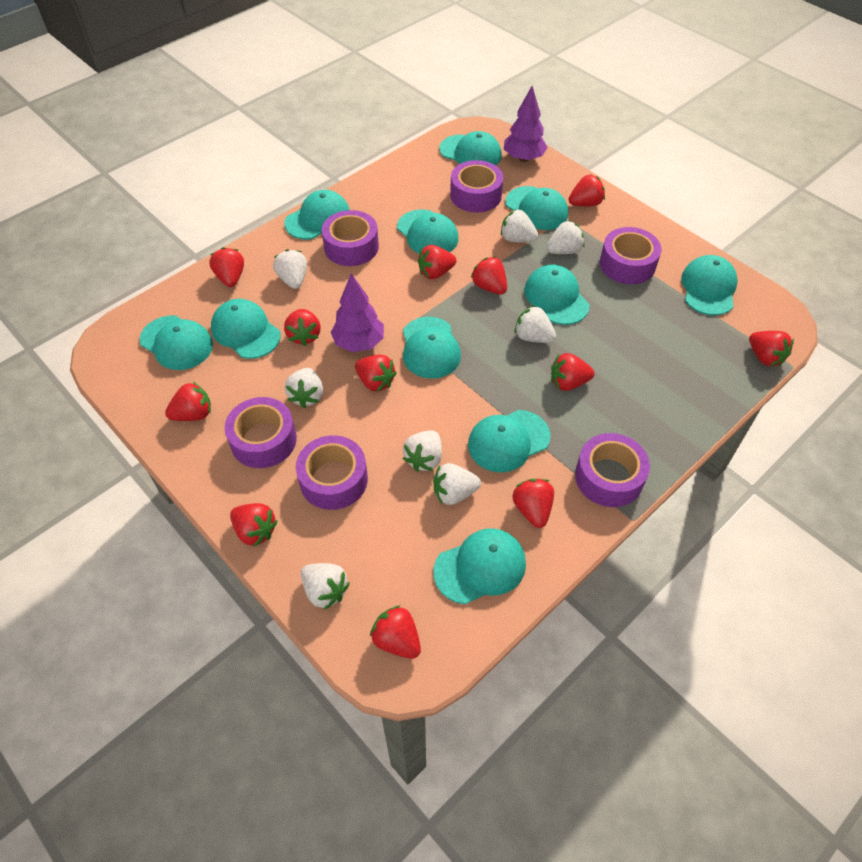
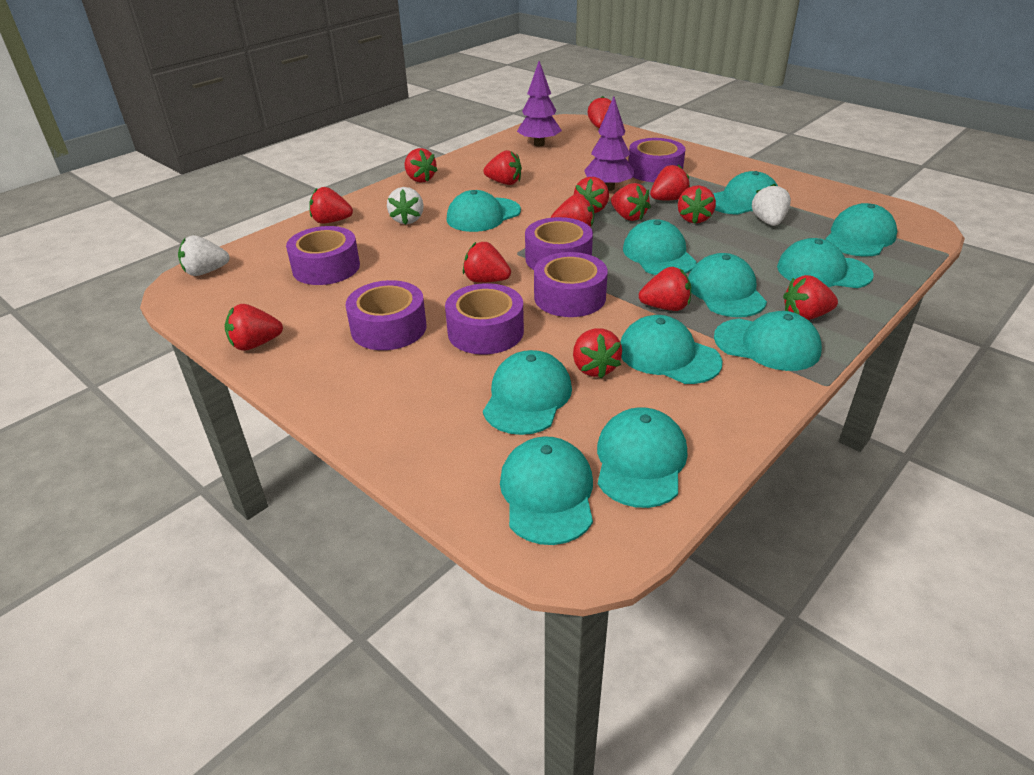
red strawberry: [165,382,211,421] [209,247,244,287] [230,503,278,547] [284,309,320,346] [355,355,397,392] [370,605,421,659] [418,245,457,279] [471,256,507,295] [513,479,554,528] [551,353,595,391] [569,174,605,206] [749,331,794,366] = 12 -> [225,304,283,351] [309,187,353,224] [404,148,438,183] [463,242,511,283] [484,150,522,185] [551,194,594,227] [573,328,622,379] [574,177,609,213] [587,96,611,128] [611,183,651,221] [639,267,691,311] [650,164,690,201] [678,185,716,224] [783,275,838,320] = 14
white strawberry: [273,249,307,289] [285,368,323,408] [301,563,350,610] [403,431,442,471] [433,463,481,505] [501,209,538,242] [515,305,556,343] [546,221,585,254] = 8 -> [178,235,230,276] [387,187,424,225] [752,184,791,226] = 3

